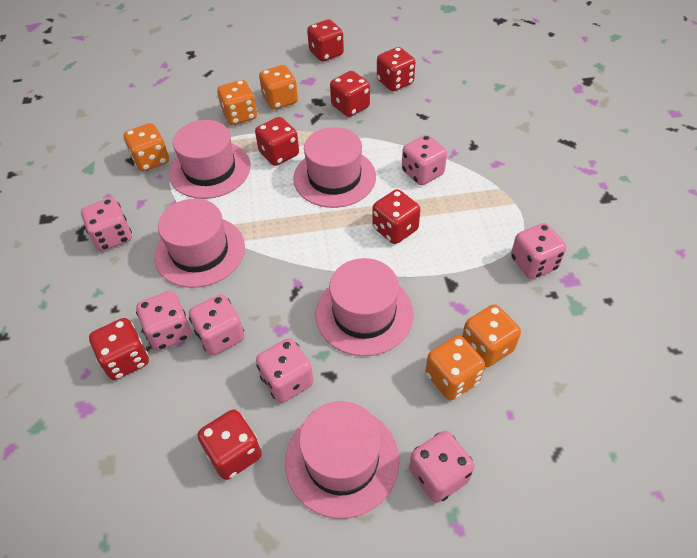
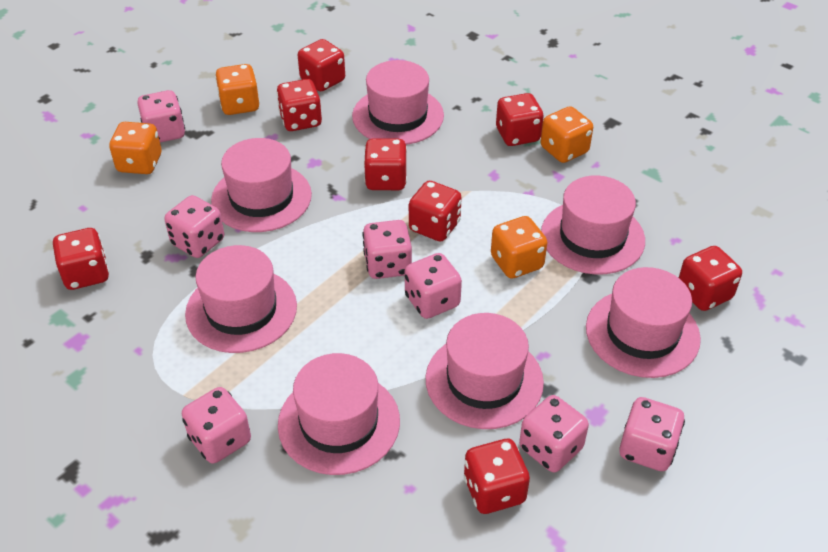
orange dice: [124,123,169,172] [217,80,257,125] [259,65,298,110] [426,335,485,400] [462,304,521,367] = 5 -> [109,122,161,174] [215,64,260,115] [491,216,547,279] [541,106,593,163] = 4
pink hat: [154,199,245,288] [169,120,250,199] [285,401,399,519] [293,127,376,208] [316,258,414,356] = 5 -> [185,245,297,353] [211,138,312,232] [278,353,400,475] [352,60,444,145] [426,313,544,429] [541,175,645,275] [586,267,701,378] = 7
red dice: [89,318,149,380] [197,409,262,480] [255,117,299,166] [307,19,344,62] [330,71,370,117] [372,189,421,244] [377,47,415,91] = 7 -> [53,228,109,290] [276,79,322,131] [298,39,345,92] [364,138,407,190] [409,181,462,242] [464,439,530,514] [496,93,544,146] [679,246,742,311] = 8

